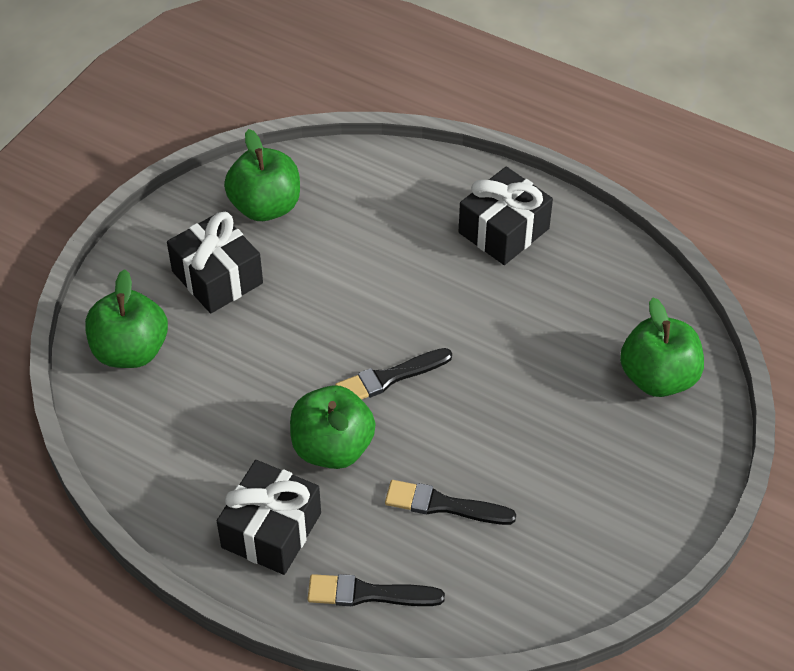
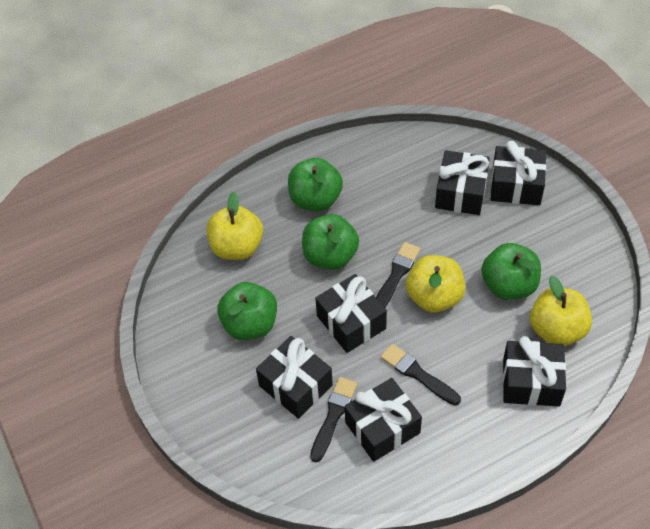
black gift: [167,212,263,313] [217,460,321,575] [459,167,553,265] = 3 -> [256,336,333,419] [315,274,387,353] [345,378,422,462] [435,150,490,215] [491,140,546,205] [503,336,566,406] = 6
yellow apple: none = 0 -> [206,192,263,260] [406,255,465,313] [530,276,592,346] = 3

